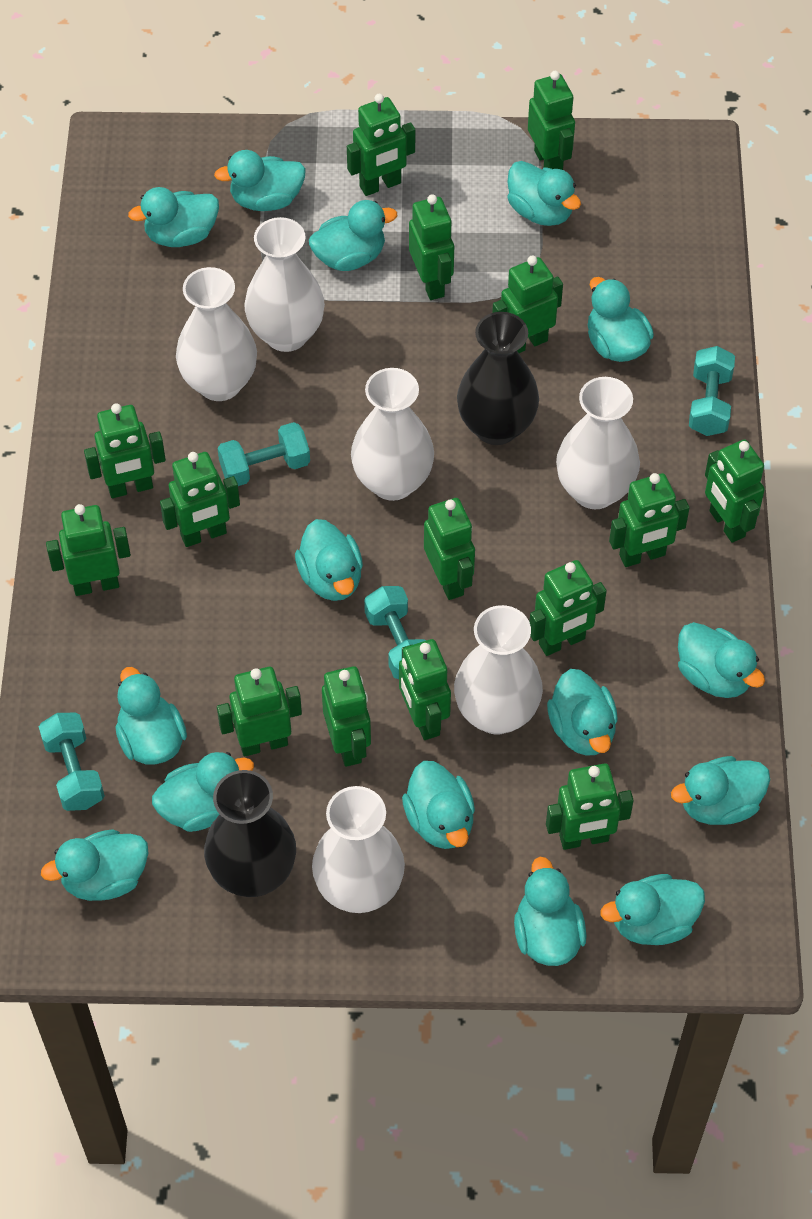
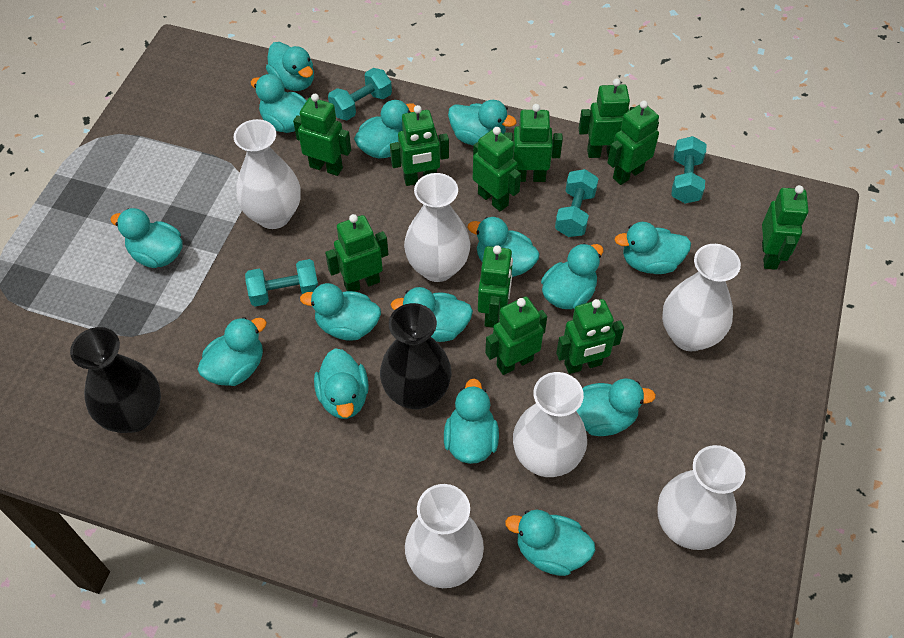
green robot: [46,504,131,596] [84,403,166,498] [160,452,240,547] [217,667,302,757] [322,666,371,767] [347,94,415,196] [399,639,451,740] [409,194,454,300] [424,498,475,600] [492,256,563,353] [528,71,575,170] [529,560,607,656] [546,763,634,850] [609,473,690,567] [705,439,765,543] = 15 -> [293,94,351,176] [325,214,389,292] [390,105,449,186] [473,127,521,212] [478,245,513,328] [485,297,547,375] [504,104,563,182] [556,299,624,374] [579,79,635,158] [607,101,659,185] [762,185,809,270] = 11

